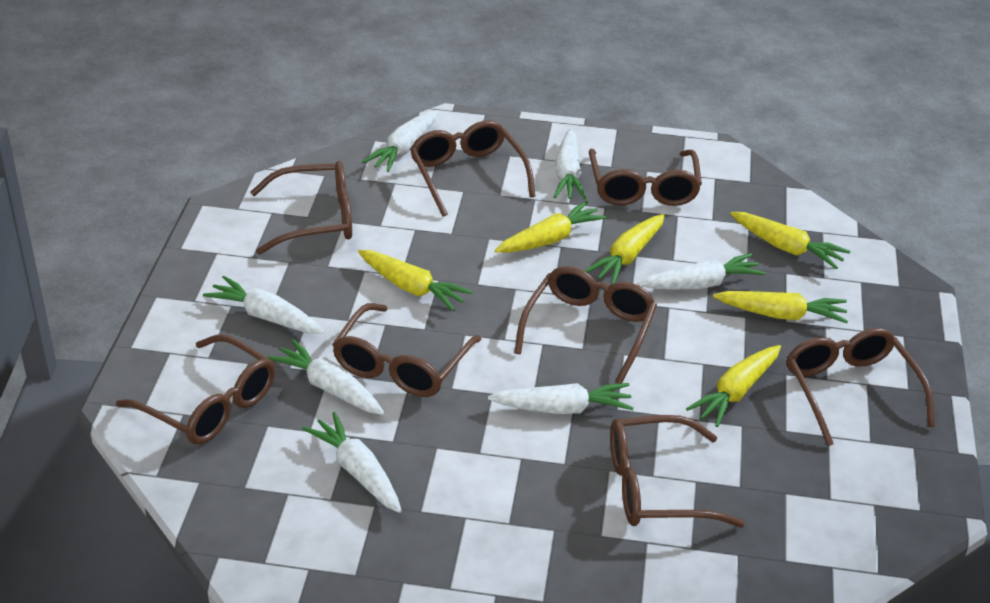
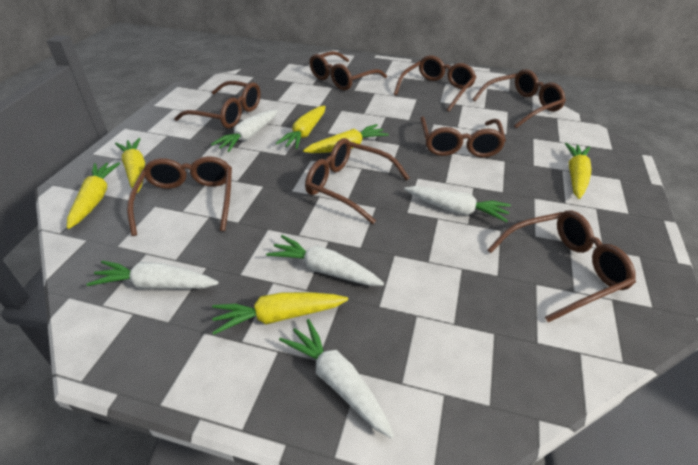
white carrot: [203,276,325,334] [267,339,384,415] [302,412,402,513] [362,110,438,172] [488,383,634,414] [554,129,586,200] [637,253,766,290] = 7 -> [86,261,218,289] [211,110,278,152] [266,235,384,286] [279,319,394,438] [404,186,511,223] = 5

